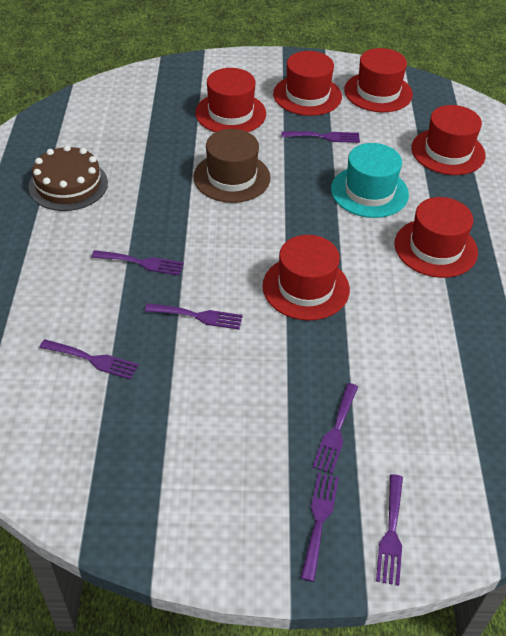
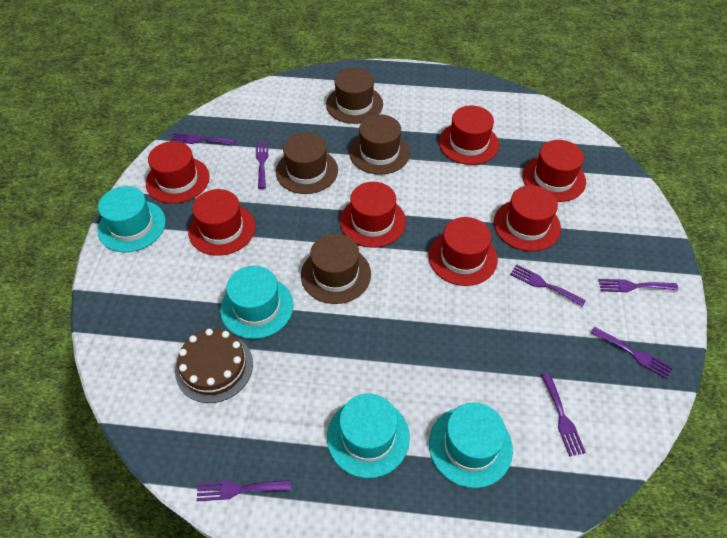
brown hat: [193,129,270,203] = 1 -> [276,132,338,194] [301,234,371,304] [326,68,383,124] [349,114,410,175] = 4
red hat: [195,68,266,133] [263,235,350,321] [273,51,342,116] [344,48,413,112] [395,197,478,278] [411,105,486,175] = 6 -> [146,141,210,204] [188,189,256,256] [340,182,406,248] [428,217,498,286] [439,105,499,165] [494,185,561,251] [522,140,586,202] = 7
turquoise hat: [331,143,409,218] = 1 -> [98,186,166,252] [220,266,293,339] [327,394,410,478] [429,403,513,488] = 4

